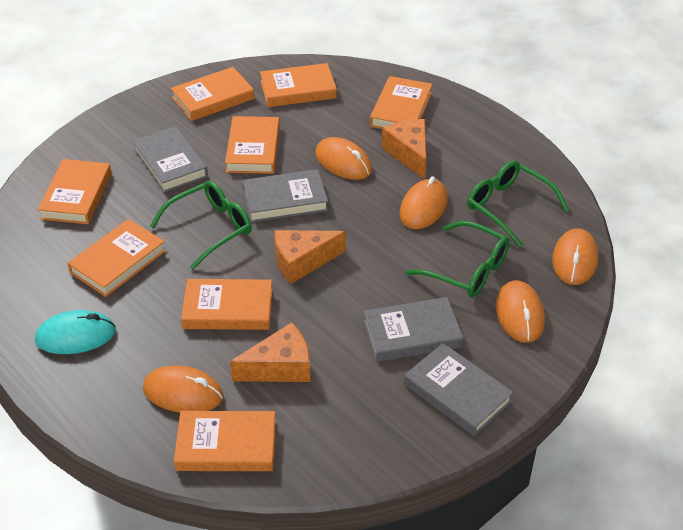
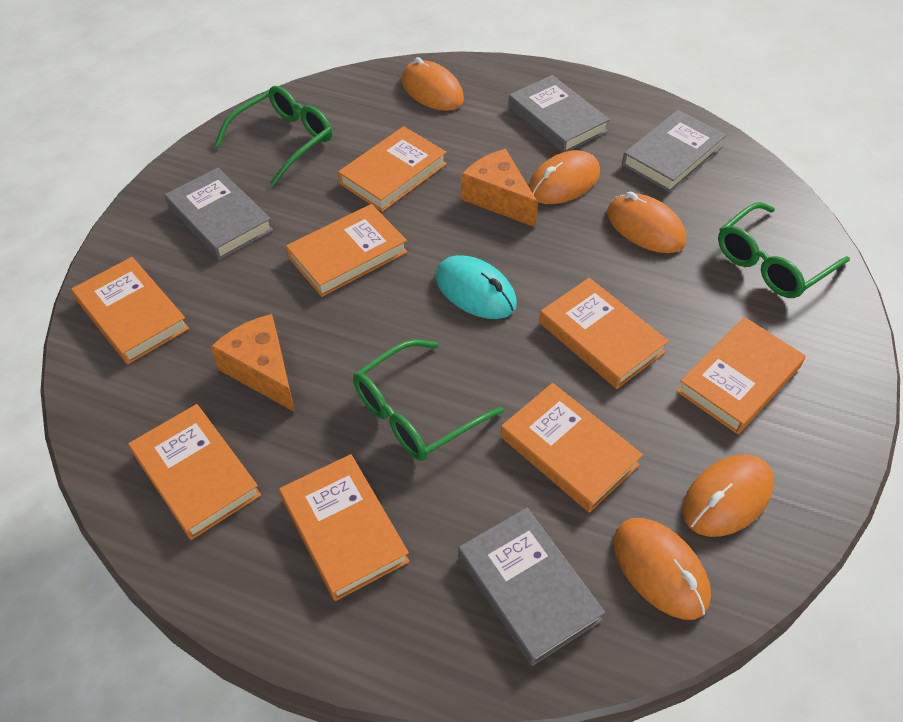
orange cheese: [230,322,310,382] [275,230,346,284] [382,119,426,180] = 3 -> [211,314,295,412] [461,149,538,227] = 2

